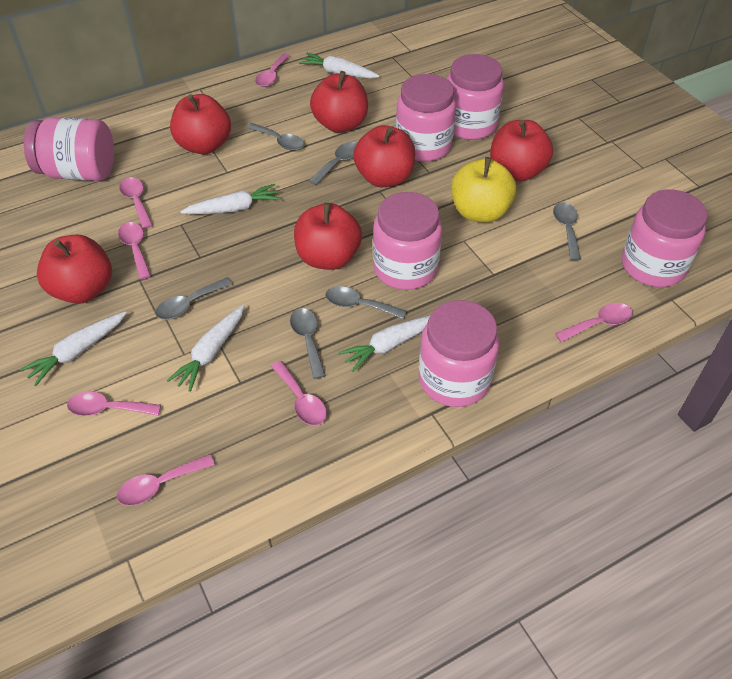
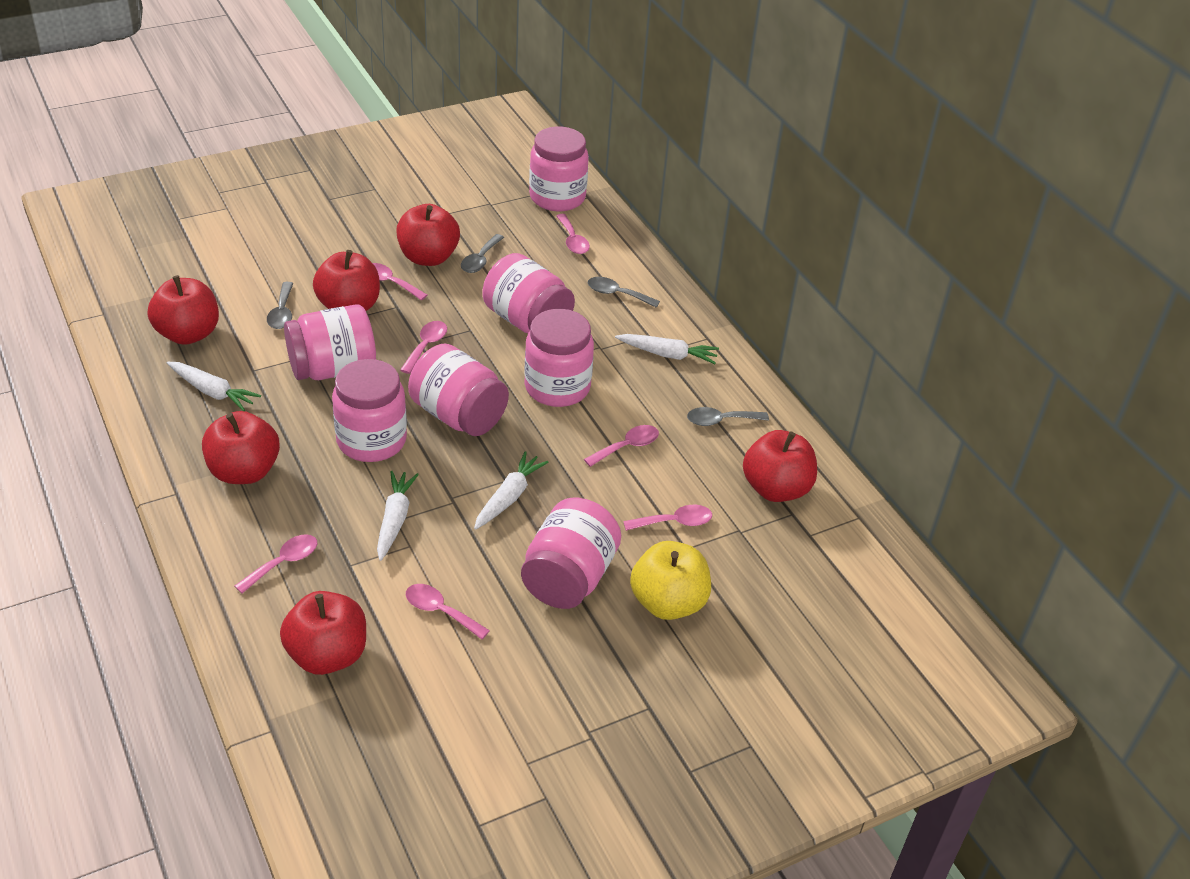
grey spoon: [155,277,232,320] [247,123,304,151] [290,308,326,379] [309,142,357,185] [325,286,407,319] [553,202,581,260] = 6 -> [267,282,293,329] [461,234,504,273] [588,277,660,308] [687,407,769,426] = 4
pink jar: [24,117,114,181] [373,192,442,290] [396,74,456,162] [419,300,499,407] [447,54,504,140] [622,190,707,287] = 6 -> [284,304,376,380] [332,359,407,462] [408,343,509,436] [483,253,575,333] [521,498,621,609] [524,309,594,407] [529,127,589,211] = 7
white carrot: [20,311,127,386] [167,305,244,392] [180,184,281,214] [299,53,380,78] [338,315,430,372] = 5 -> [167,362,261,411] [377,471,419,561] [474,451,549,530] [615,334,719,364] = 4

